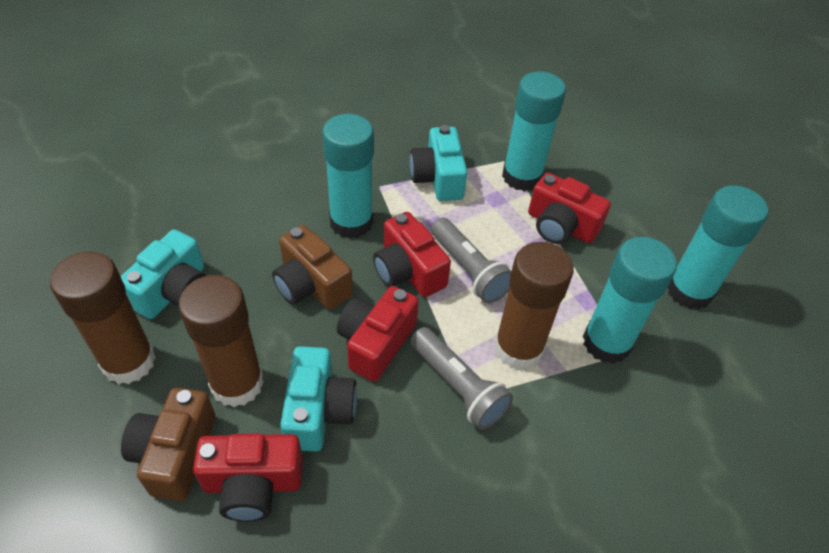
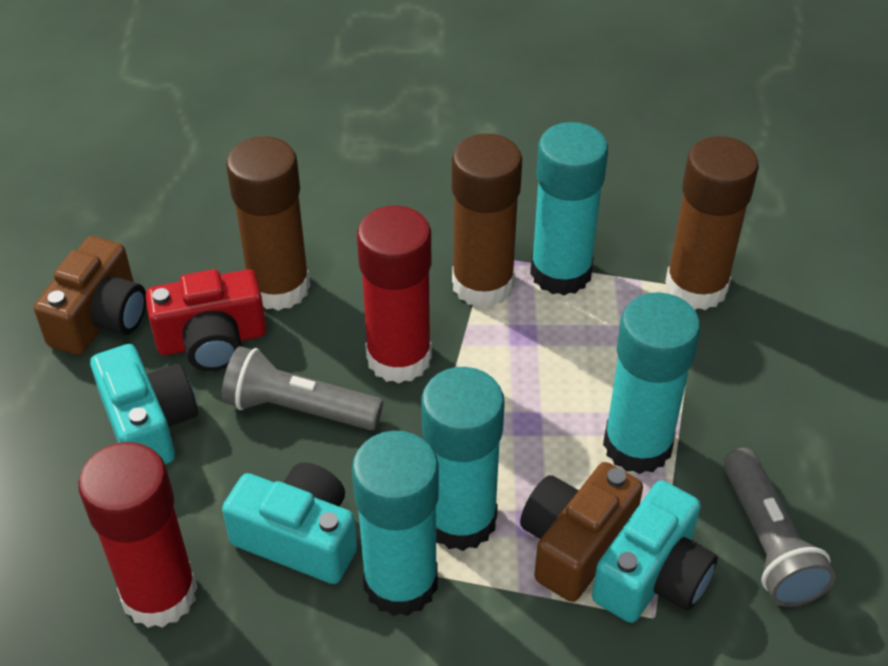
red camera: [193,434,303,522] [337,286,419,382] [373,212,451,297] [528,173,611,244] = 4 -> [146,269,266,371] = 1
red glue stick: none = 0 -> [78,442,198,628] [357,206,432,383] = 2

